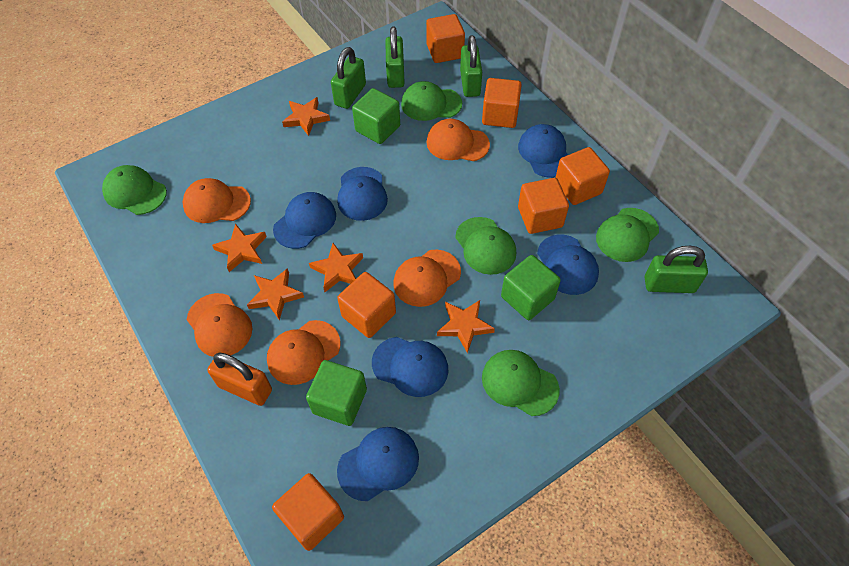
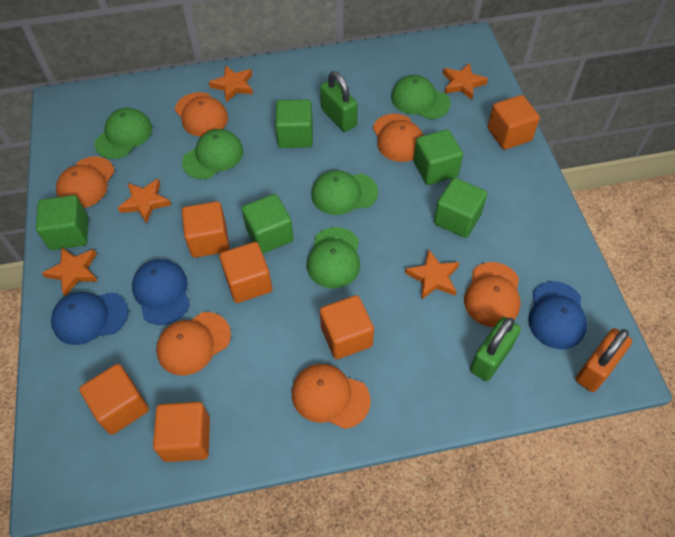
blue cap: [273,192,336,249] [337,167,388,221] [337,427,419,501] [372,337,448,397] [518,124,568,178] [537,234,599,295] = 6 -> [51,292,128,345] [132,259,190,325] [528,281,587,349] = 3
green cube: [306,360,367,426] [352,88,400,144] [501,255,561,320] = 3 -> [36,195,88,250] [242,194,294,254] [275,99,313,148] [414,129,463,185] [434,178,487,238] = 5
green padlock: [331,47,366,109] [385,26,405,88] [460,35,482,97] [645,246,708,293] = 4 -> [320,71,358,132] [470,317,521,381] = 2
orange cap: [182,178,251,223] [187,293,252,357] [267,320,341,385] [393,249,461,307] [426,119,490,161] = 5 -> [56,156,115,208] [156,312,231,375] [175,92,228,136] [292,364,371,429] [373,114,424,162] [464,262,521,327] = 6

